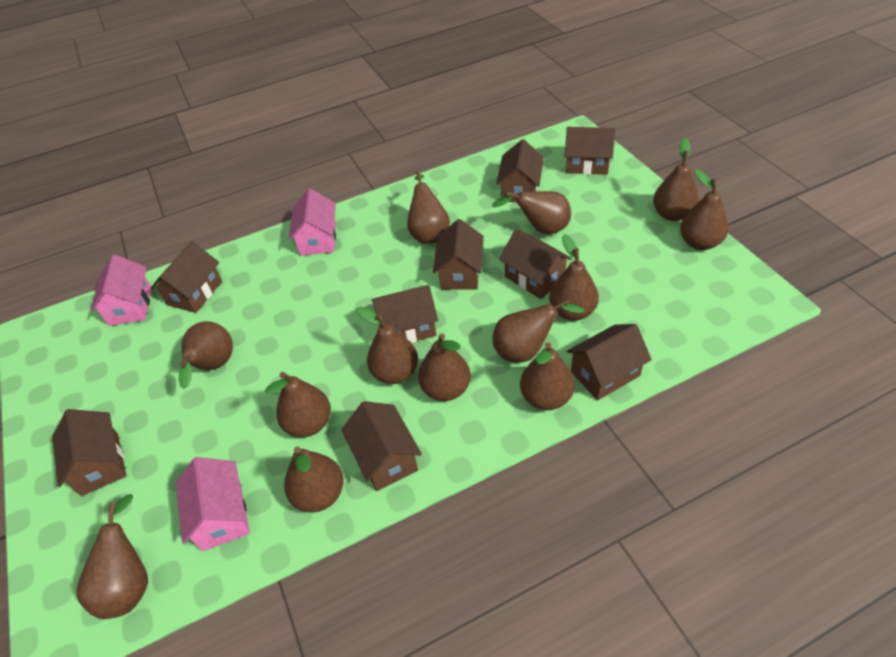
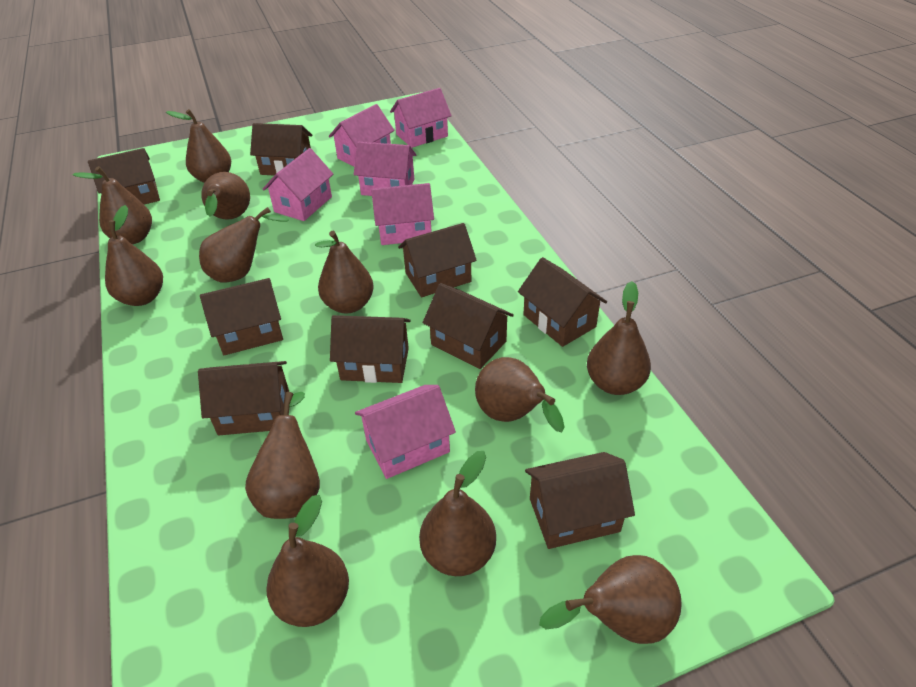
brown pear: [77,494,148,619] [179,321,233,389] [265,372,331,437] [284,447,344,513] [356,307,418,384] [407,170,450,244] [418,333,471,401] [492,191,571,234] [493,298,584,362] [520,342,575,410] [549,234,599,321] [653,138,699,221] [680,169,728,250] = 13 -> [73,166,152,244] [105,205,163,306] [166,109,231,183] [199,207,289,283] [201,172,250,220] [245,392,320,519] [266,495,349,627] [315,231,374,313] [419,451,496,576] [475,357,564,432] [539,555,682,644] [587,281,651,395] = 12
pink house: [90,254,151,326] [175,457,250,552] [289,189,336,256] = 3 -> [262,148,334,221] [329,104,394,166] [354,142,416,196] [355,385,456,479] [371,183,434,245] [390,88,452,148] = 6

